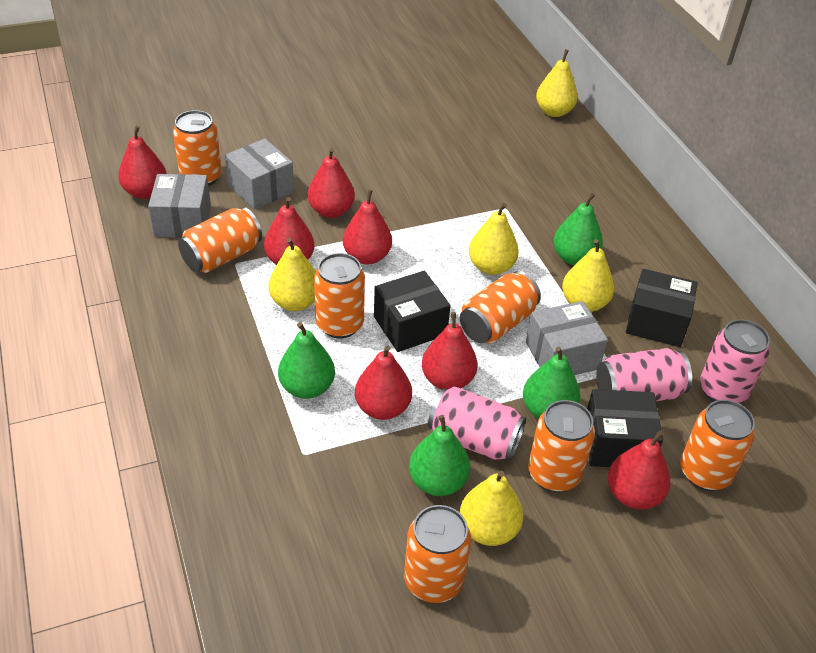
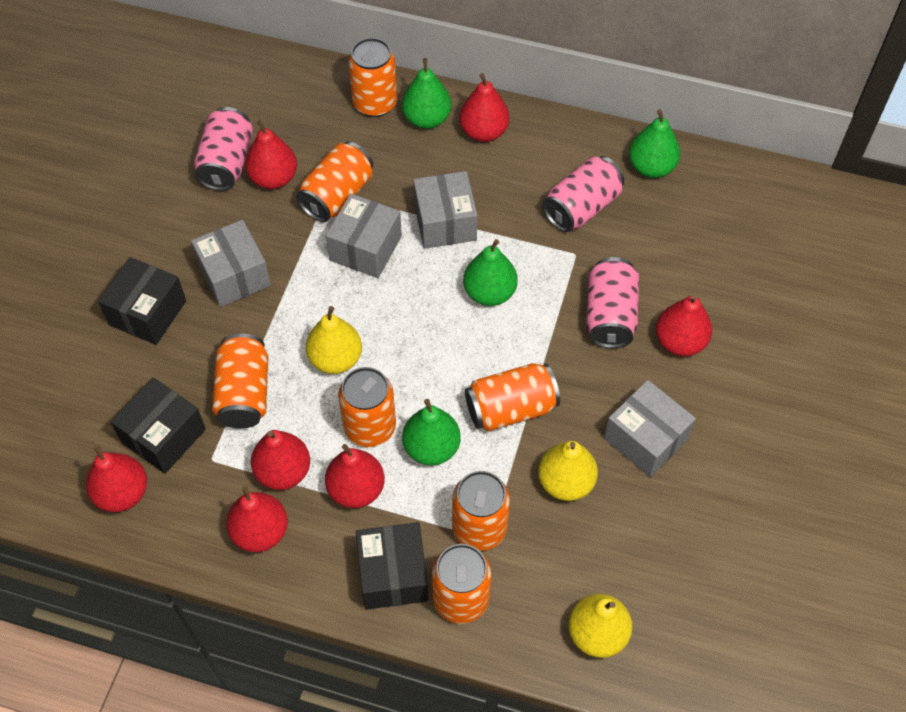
grey box: [148,174,211,238] [225,139,294,210] [526,301,608,375] = 3 -> [191,220,271,307] [326,194,402,278] [413,171,478,249] [604,380,696,477] = 4
yellow pear: [269,238,316,311] [460,471,523,546] [469,203,519,275] [536,49,578,117] [562,239,614,312] = 5 -> [306,306,362,374] [538,441,598,501] [568,594,632,658] = 3

